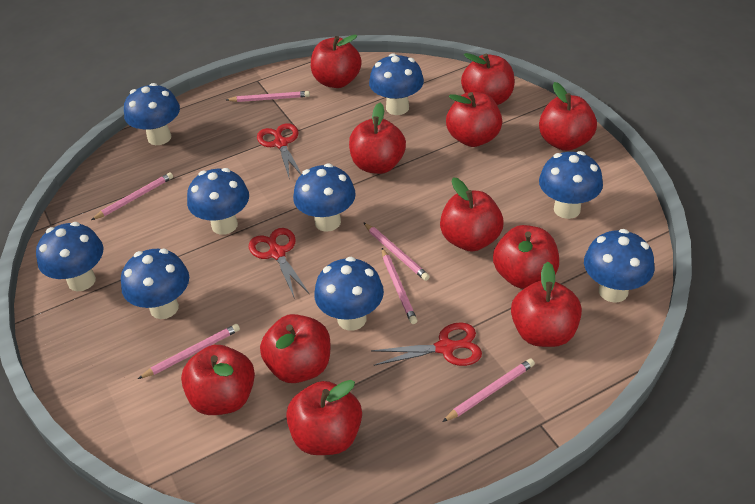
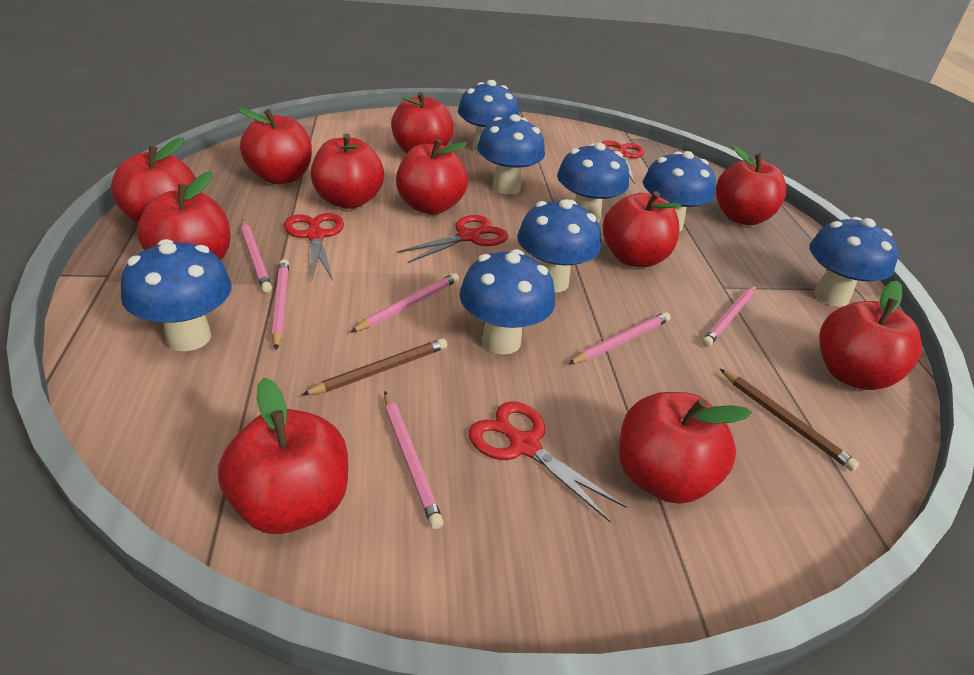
blue mushroom: [36,222,103,291] [121,248,189,319] [124,83,180,145] [187,168,249,235] [293,163,356,232] [314,257,384,331] [369,53,424,115] [539,151,603,219] [584,229,655,303] = 9 -> [121,239,232,351] [458,80,519,153] [460,249,555,354] [477,114,545,194] [517,199,601,292] [557,143,629,223] [643,151,716,232] [809,217,899,306] = 8
brown pencil: none = 0 -> [302,338,447,395] [720,369,859,471] = 2
red scissors: [249,228,309,299] [257,123,301,177] [371,322,482,366] = 3 -> [284,213,344,281] [397,215,508,263] [469,401,627,522] [602,140,644,184] = 4

